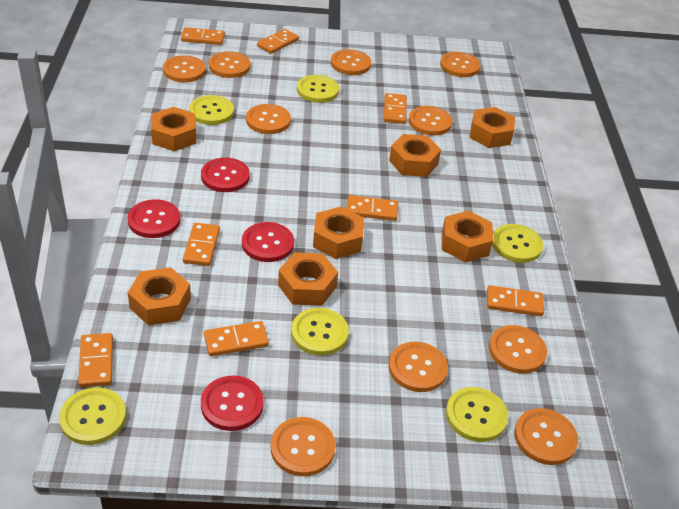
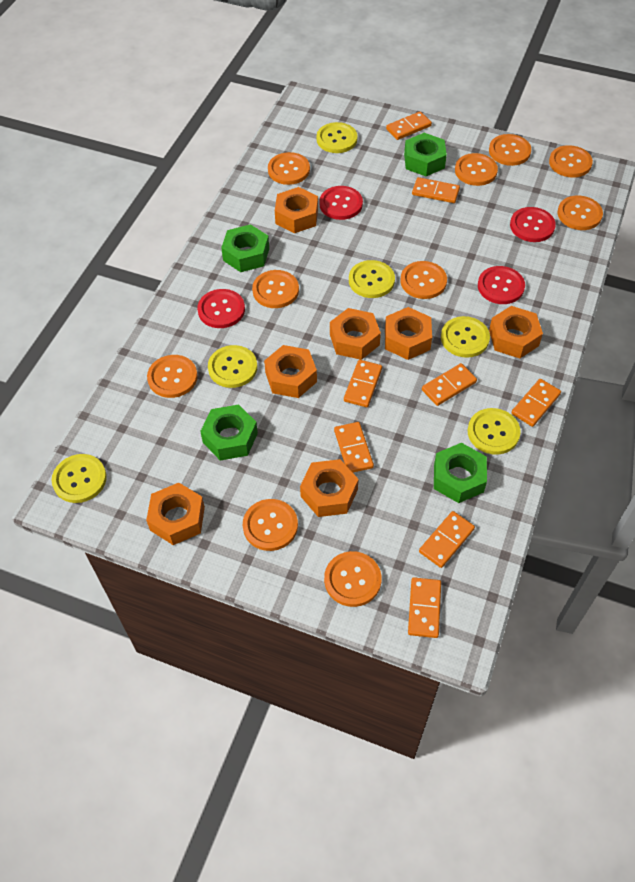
green nut: none = 0 -> [200,405,258,460] [221,224,269,272] [404,133,447,176] [434,443,487,503] = 4

